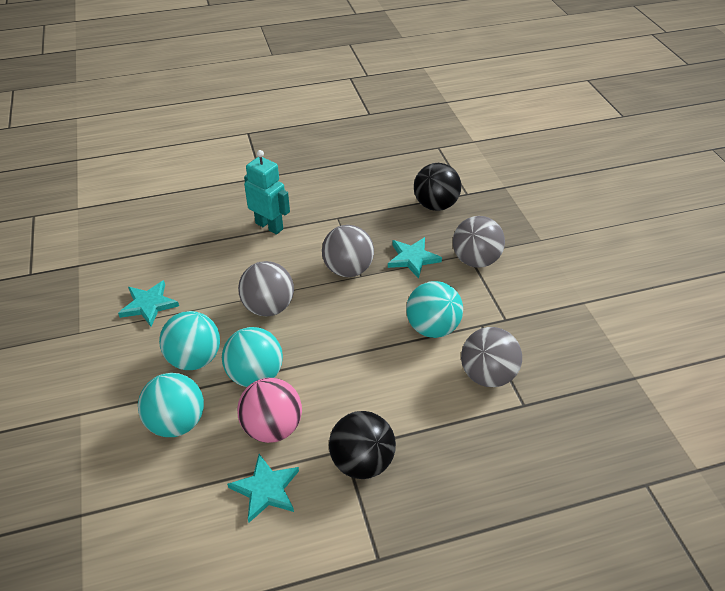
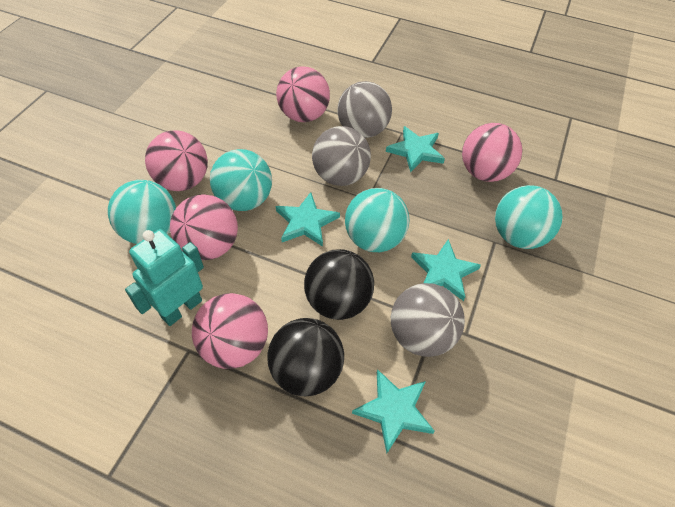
grey ball: [238,261,294,317] [322,225,374,277] [453,216,505,268] [461,327,522,387] = 4 -> [312,126,371,186] [338,81,392,138] [391,283,465,357] = 3
pink ball: [237,378,302,443] = 1 -> [145,130,208,191] [170,194,238,260] [192,293,268,369] [276,66,330,122] [462,123,522,182] = 5
turquoise star: [118,280,179,327] [227,454,299,523] [388,237,442,279] = 3 -> [276,192,340,247] [352,369,435,453] [386,126,445,173] [411,239,481,301] = 4

